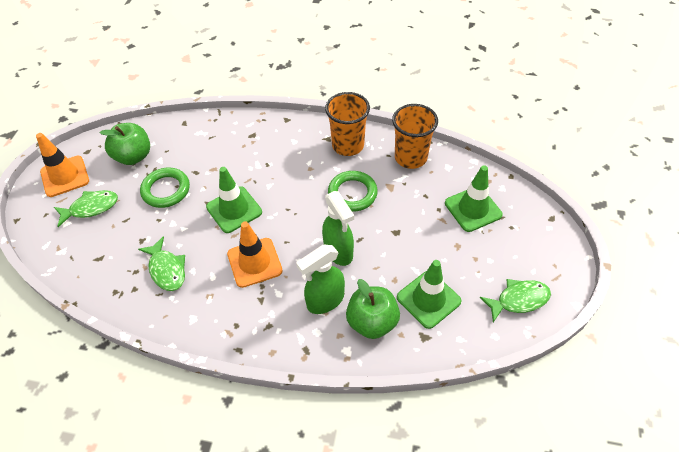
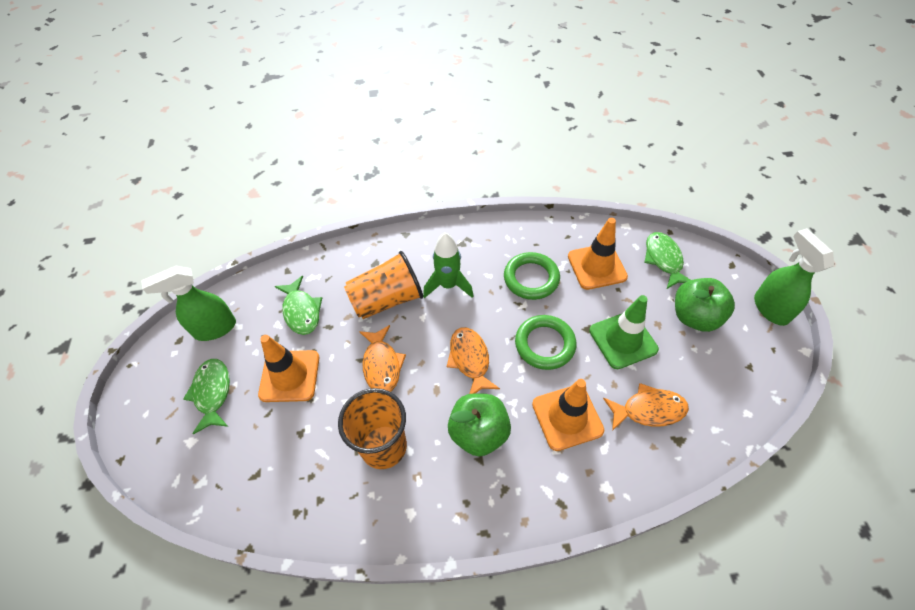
green rocket: none = 0 -> [423,233,473,298] = 1
green traffic cone: [206,167,262,233] [397,260,461,329] [445,165,503,232] = 3 -> [589,295,659,369] = 1
orange fish: none = 0 -> [359,325,406,392] [447,327,500,394] [603,383,689,431] = 3
orange traffic cone: [36,133,89,197] [227,221,283,288] = 2 -> [258,335,319,402] [532,379,604,451] [568,218,628,290] = 3

